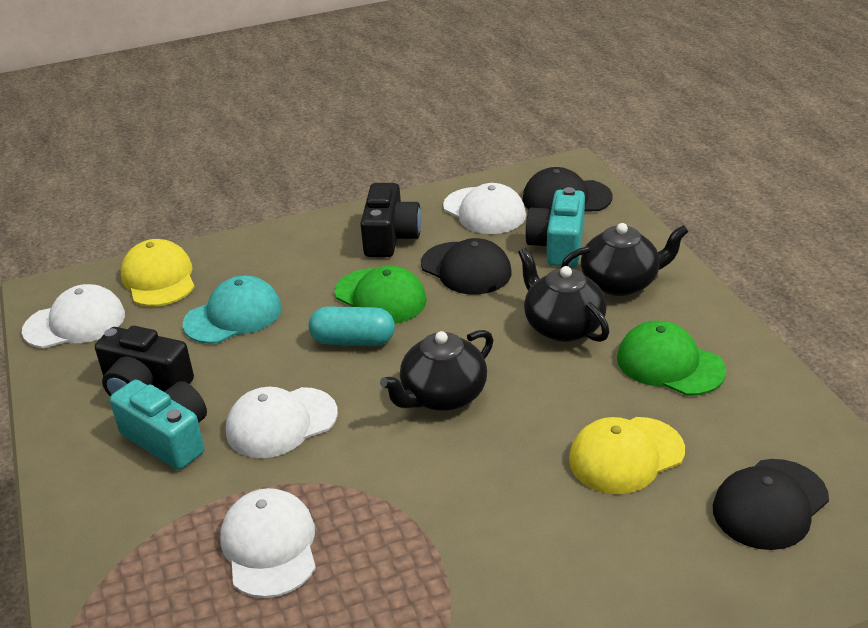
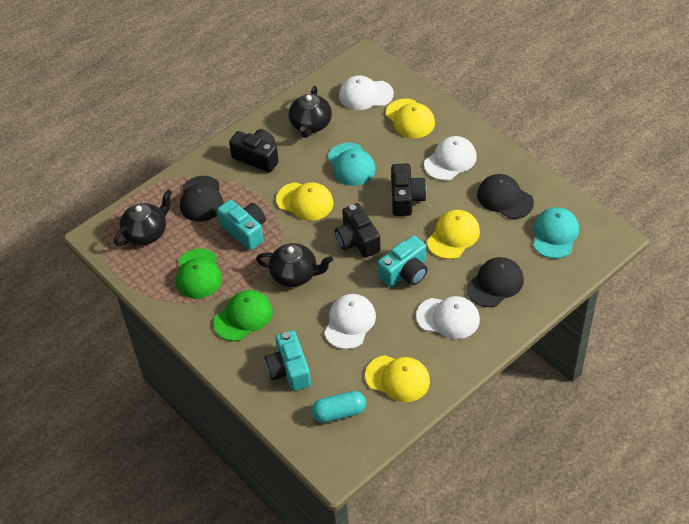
black camera: [95,326,194,396] [360,183,421,257] = 2 -> [229,129,279,173] [335,203,381,258] [391,164,427,216] = 3
turquoise camera: [110,380,207,470] [525,187,585,267] = 2 -> [217,200,266,250] [265,330,311,391] [378,235,428,287] = 3
turquoise cap: [183,276,282,344] = 1 -> [328,143,376,186] [533,207,579,259] = 2
yellow cap: [121,239,195,307] [569,417,685,494] = 2 -> [276,182,333,221] [365,355,430,402] [386,99,435,138] [427,210,480,259] = 4

